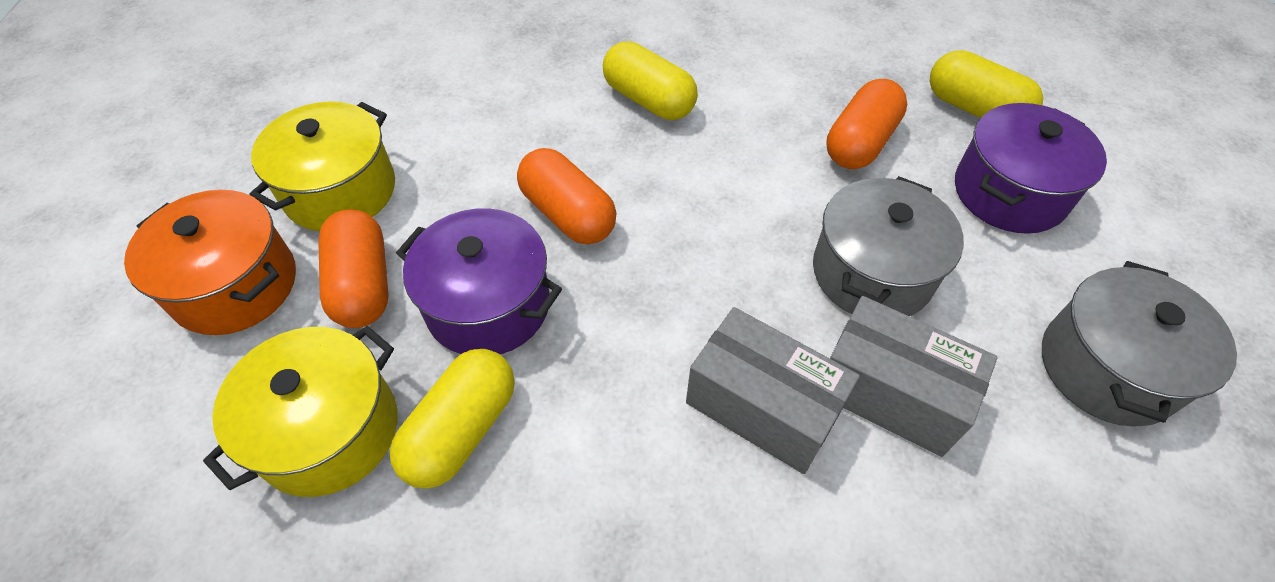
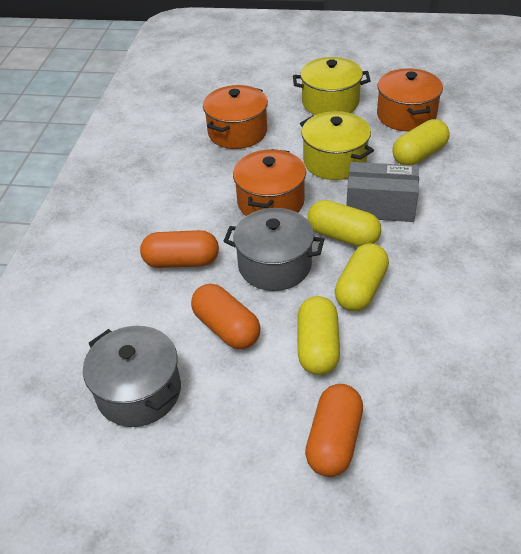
grey box: [686,307,860,474] [830,296,998,457] = 2 -> [346,162,419,222] = 1
orange pot: [124,190,296,335] = 1 -> [203,85,268,149] [233,149,306,216] [377,68,443,131] = 3
purple pot: [396,208,562,355] [955,103,1107,234] = 2 -> none = 0
yellow capsule: [389,349,515,489] [603,41,698,120] [930,50,1043,118] = 3 -> [298,296,340,375] [307,200,381,247] [335,243,389,311] [393,119,450,165] = 4

